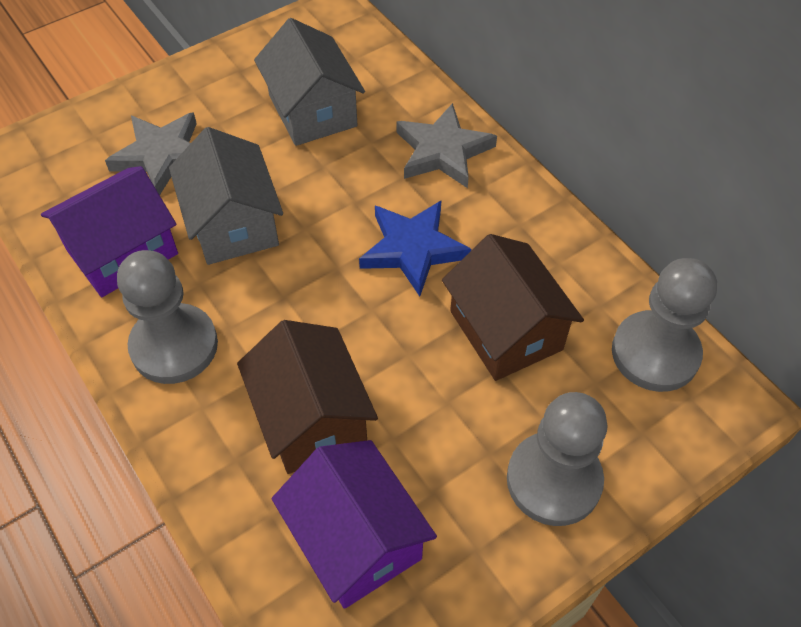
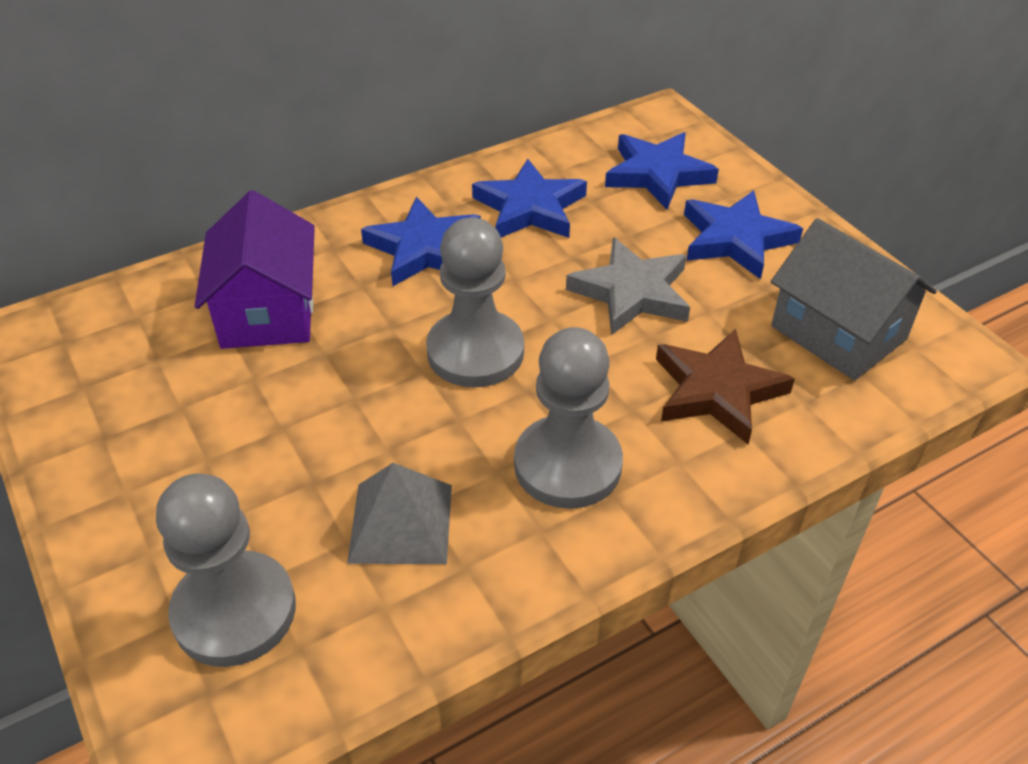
blue star: [359,201,471,297] = 1 -> [361,197,481,286] [472,159,587,238] [605,132,719,210] [684,190,803,279] = 4
brown house: [237,320,378,474] [442,234,584,381] = 2 -> none = 0
brown star: none = 0 -> [656,329,795,444] = 1
grey house: [169,127,283,265] [254,18,365,146] = 2 -> [771,218,937,381] = 1
grey pyramid: none = 0 -> [347,463,452,564] = 1
grey star: [105,112,197,195] [396,103,497,188] = 2 -> [566,237,690,335] = 1
purple house: [41,166,178,297] [272,440,437,609] = 2 -> [195,190,315,349] = 1

